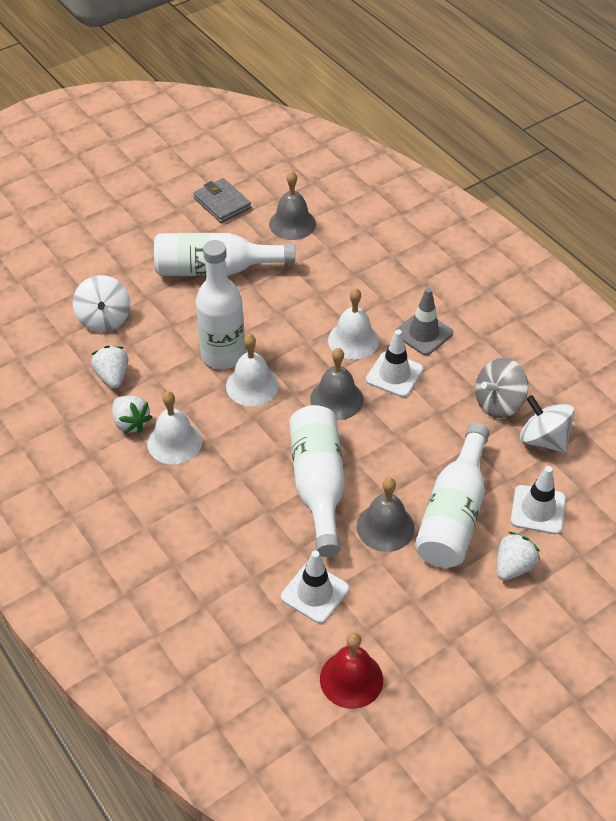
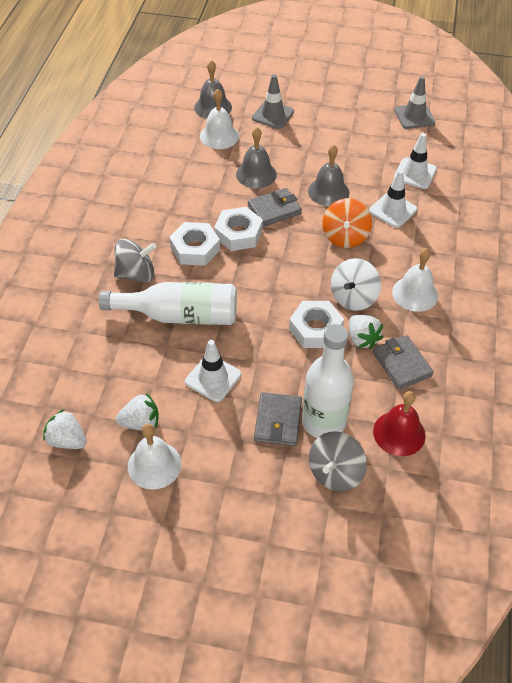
grey spinning top: [475,358,528,418] = 1 -> [114,239,156,283] [309,431,367,491] = 2
grey traffic cone: [396,288,453,355] = 1 -> [252,74,294,129] [394,76,435,129] = 2
grey wallet: [193,178,251,223] = 1 -> [248,188,302,227] [254,392,302,446] [373,335,434,390] = 3
orange spinning top: none = 0 -> [323,198,372,248] = 1
white bottle: [154,233,295,276] [196,240,245,369] [289,405,345,557] [414,423,489,568] = 4 -> [99,282,237,325] [302,324,354,438] = 2
white nut: none = 0 -> [169,222,220,266] [214,207,263,251] [289,301,344,348] = 3
white spinning top: [73,275,130,332] [520,395,575,453] = 2 -> [331,258,381,311] = 1

